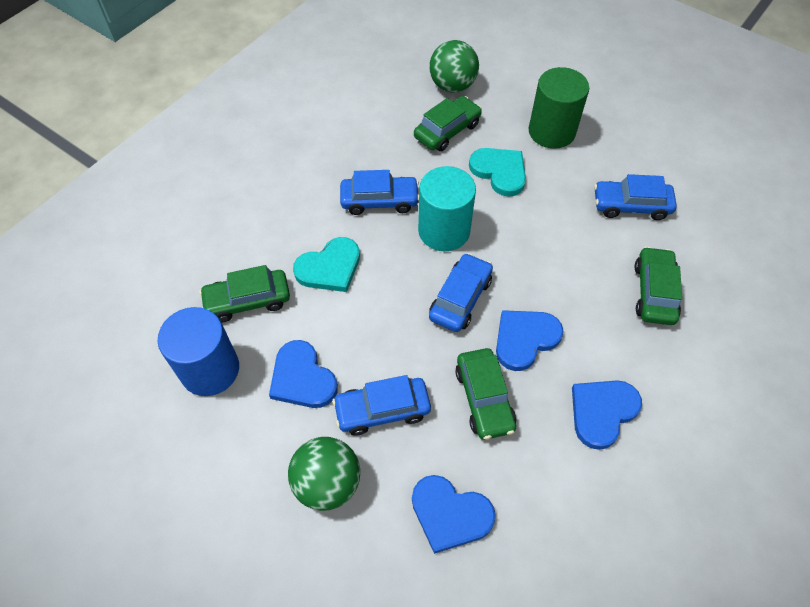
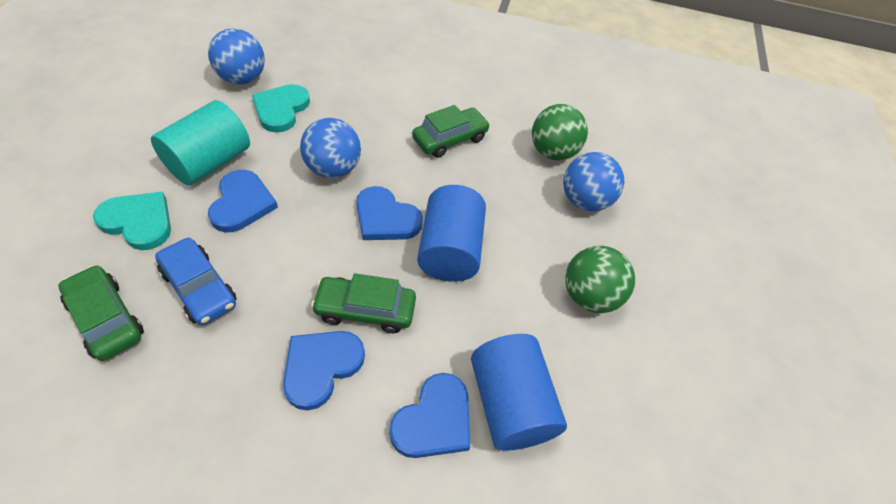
blue ball: none = 0 -> [208,28,265,85] [300,118,361,178] [563,152,624,211] = 3
blue car: [332,375,431,435] [340,170,419,215] [429,253,493,332] [594,174,677,220] = 4 -> [155,238,237,325] = 1
blue cylinder: [158,307,239,396] = 1 -> [417,185,486,282] [471,334,567,451] = 2
green car: [199,265,290,322] [414,96,482,151] [455,348,516,440] [634,246,682,325] = 4 -> [58,265,144,361] [311,273,416,333] [412,105,490,158] = 3
green cylinder: [528,67,589,149] = 1 -> none = 0

